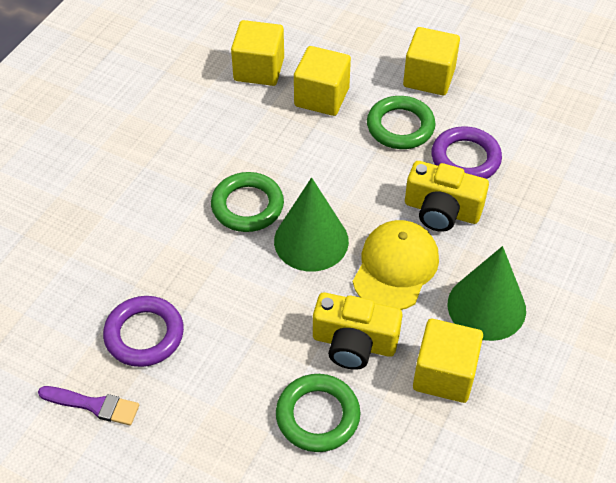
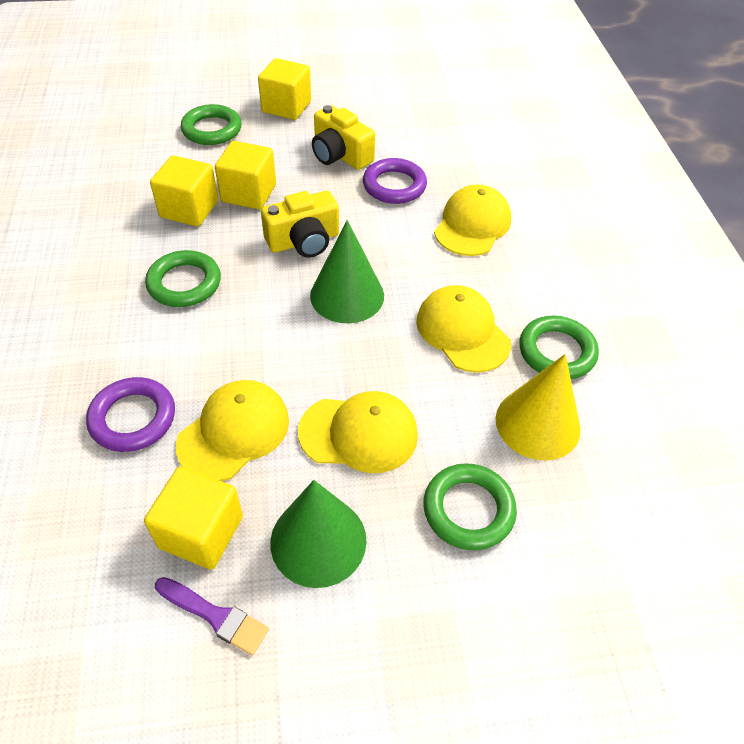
green ring: [211,172,284,232] [276,374,361,452] [367,96,435,149] = 3 -> [145,250,221,307] [181,104,241,145] [423,463,517,550] [520,316,599,379] = 4
yellow cap: [353,220,439,310] = 1 -> [176,380,289,481] [298,391,418,473] [416,285,511,373] [434,184,511,256] = 4
yellow cone: none = 0 -> [496,354,581,461] = 1

